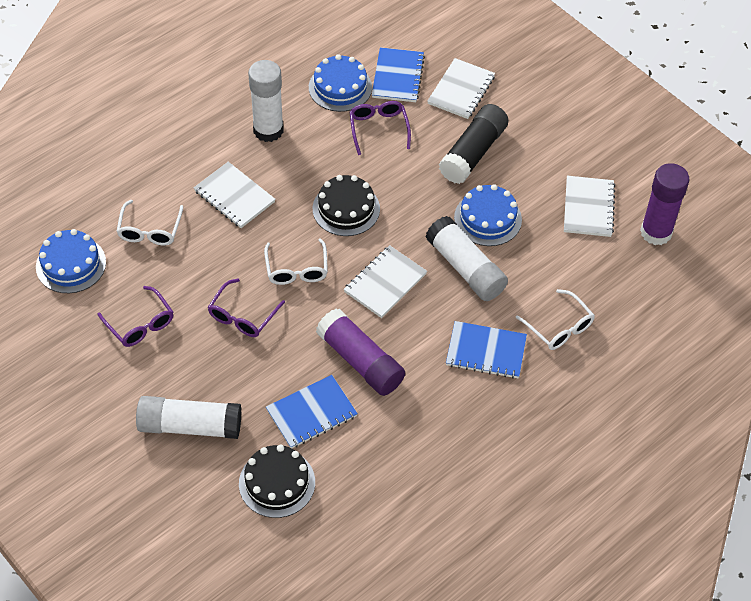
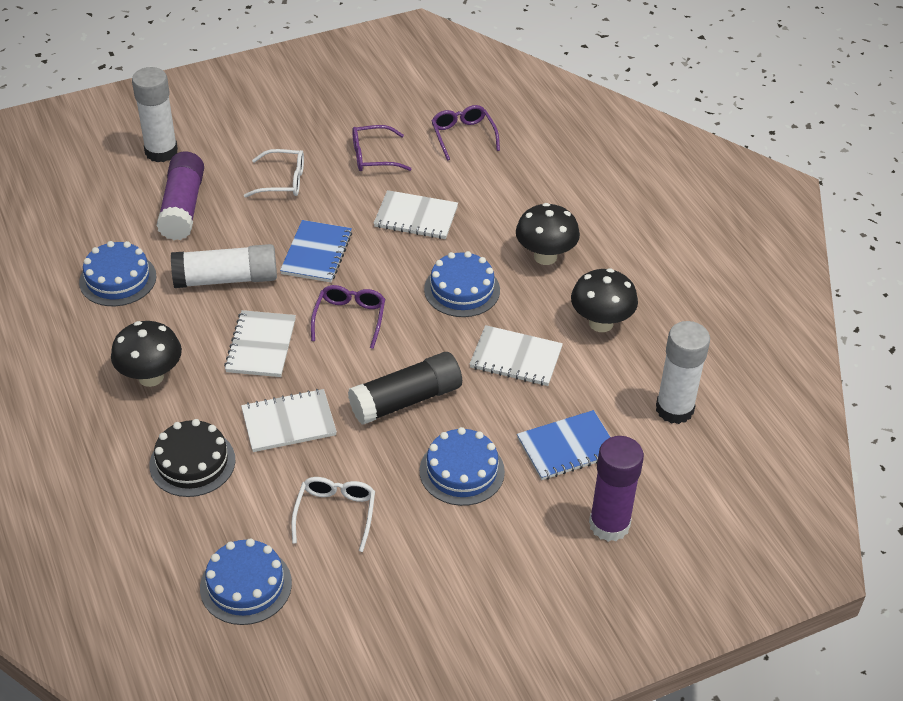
black cake: [239,445,315,518] [313,175,380,236] = 2 -> [149,419,235,497] = 1
black mushroom: none = 0 -> [111,321,182,387] [516,203,580,265] [571,269,638,332] = 3
blue cake: [36,229,106,293] [309,54,372,112] [454,184,522,246] = 3 -> [79,241,156,306] [200,538,292,625] [420,427,505,506] [424,251,500,317] = 4
blue notebook: [266,375,358,448] [372,47,425,102] [446,321,527,379] = 3 -> [280,220,352,282] [517,410,610,480] = 2
white glasses: [116,200,183,246] [264,238,328,285] [516,289,595,350] = 3 -> [244,149,304,198] [291,477,375,552] = 2

